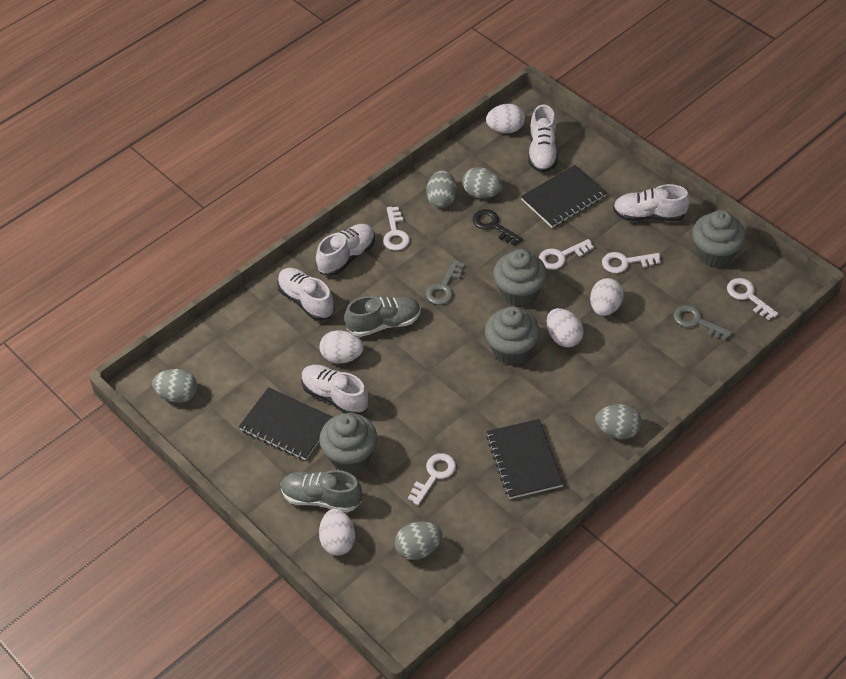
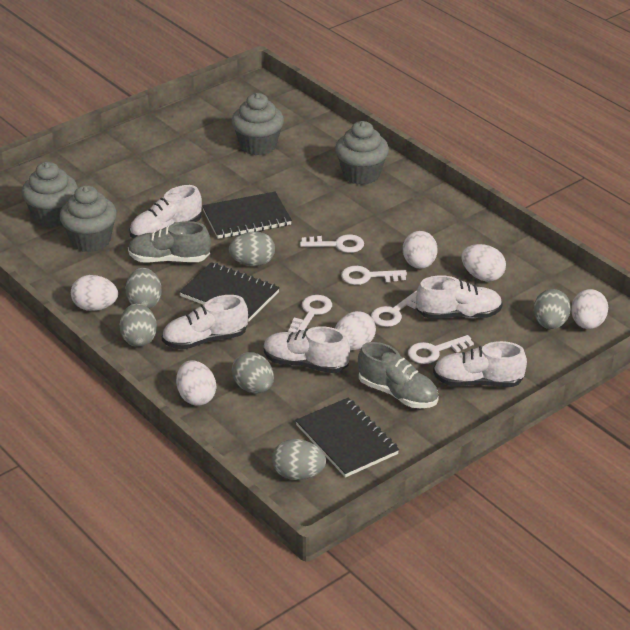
black key: [473,209,522,246] = 1 -> none = 0
grey egg: [152,369,197,403] [395,522,442,560] [426,170,457,208] [462,167,502,198] [596,404,642,439] = 5 -> [120,303,157,347] [125,268,162,309] [229,231,275,266] [232,352,274,393] [272,439,326,480] [534,289,571,329] = 6
grey key: [426,260,465,305] [674,305,732,341] = 2 -> none = 0
white egg: [319,509,355,555] [320,330,364,364] [486,104,525,133] [547,308,584,347] [590,278,624,316] = 5 -> [71,275,118,311] [176,360,216,406] [335,311,376,350] [403,231,438,269] [462,244,506,282] [571,289,608,329] = 6

